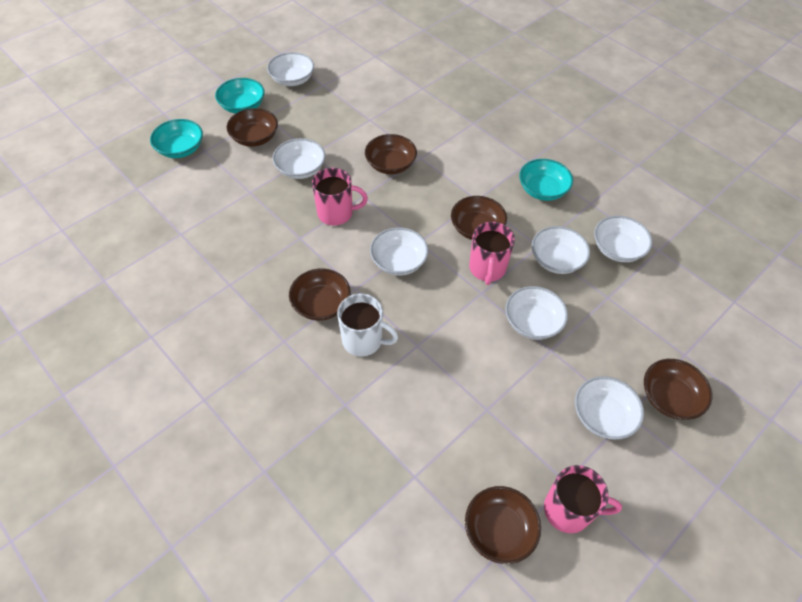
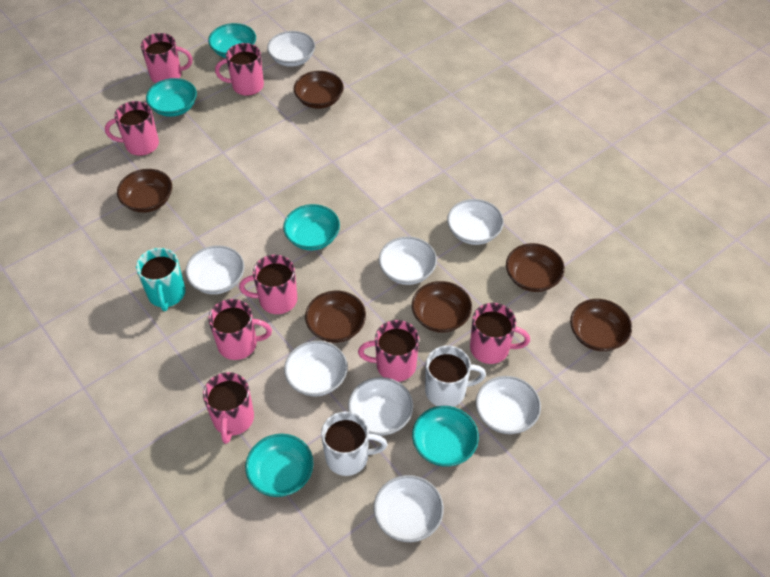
pink mug: [312,168,368,226] [469,222,515,285] [544,465,622,533] = 3 -> [105,101,159,156] [141,33,192,83] [203,372,254,444] [208,299,272,360] [215,43,264,96] [239,255,297,314] [358,320,419,382] [470,303,530,364] = 8
turquoise bowl: [150,119,203,158] [215,78,264,114] [519,159,573,201] = 3 -> [146,78,197,117] [208,23,256,58] [245,434,314,497] [283,204,340,250] [412,406,479,467] = 5
turquoise mug: none = 0 -> [136,248,185,311] = 1
white bowl: [267,52,314,86] [272,138,325,179] [370,227,428,276] [505,286,568,340] [532,226,590,274] [575,376,644,440] [594,216,652,262] = 7 -> [185,245,245,294] [267,31,315,67] [284,341,348,396] [348,377,413,436] [374,475,444,542] [379,236,437,285] [447,199,504,245] [476,376,541,434] = 8
white mug: [337,294,398,356] = 1 -> [321,411,387,476] [425,346,486,407] = 2

